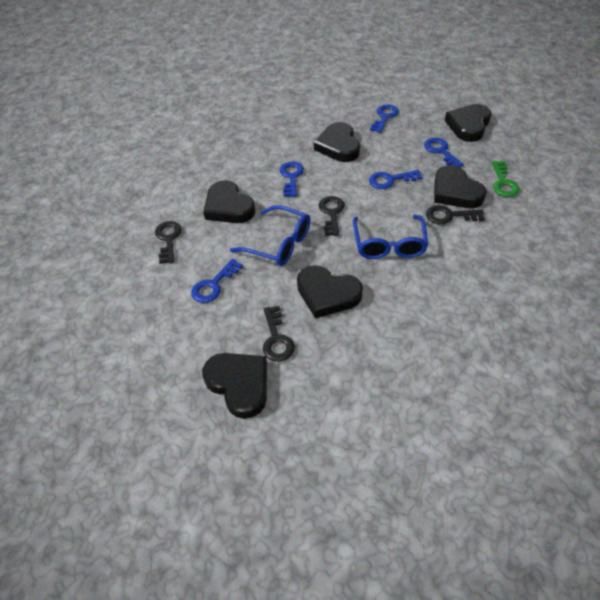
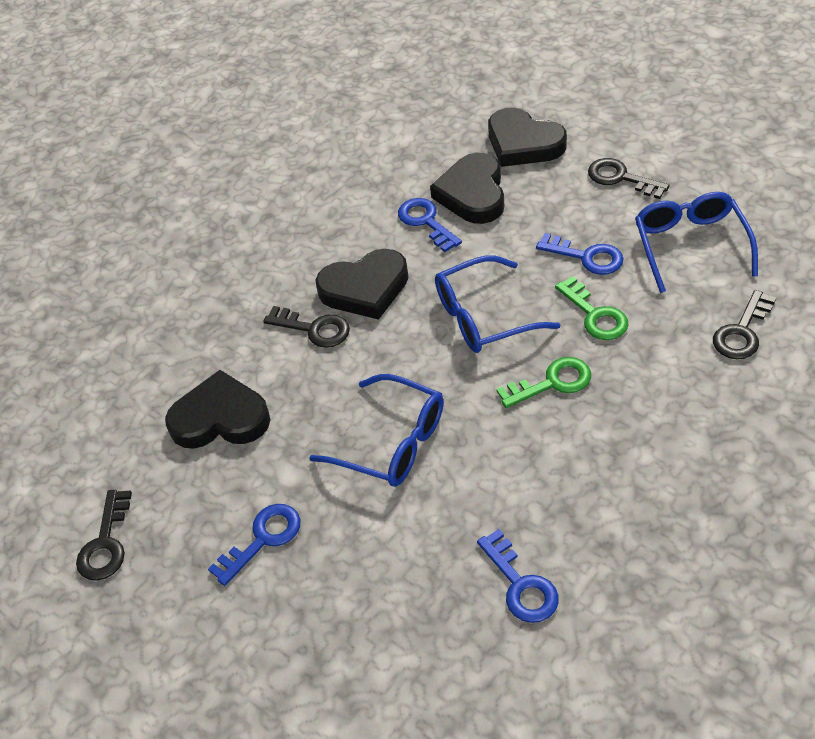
black heart: [202,353,267,419] [203,180,255,223] [297,265,363,318] [314,122,360,162] [434,165,487,208] [445,104,491,142] = 6 -> [165,370,270,449] [316,249,409,320] [430,153,504,224] [488,107,567,167] = 4
blue glasses: [230,205,310,266] [353,215,428,259] = 2 -> [309,374,444,487] [435,255,560,353] [635,192,758,293] = 3
blue key: [192,259,243,303] [280,162,304,197] [369,170,423,189] [370,104,399,133] [424,138,464,167] = 5 -> [208,504,301,586] [398,198,462,252] [477,529,559,623] [536,233,624,275] = 4
green key: [491,161,520,197] = 1 -> [496,357,591,408] [555,276,628,340] = 2

